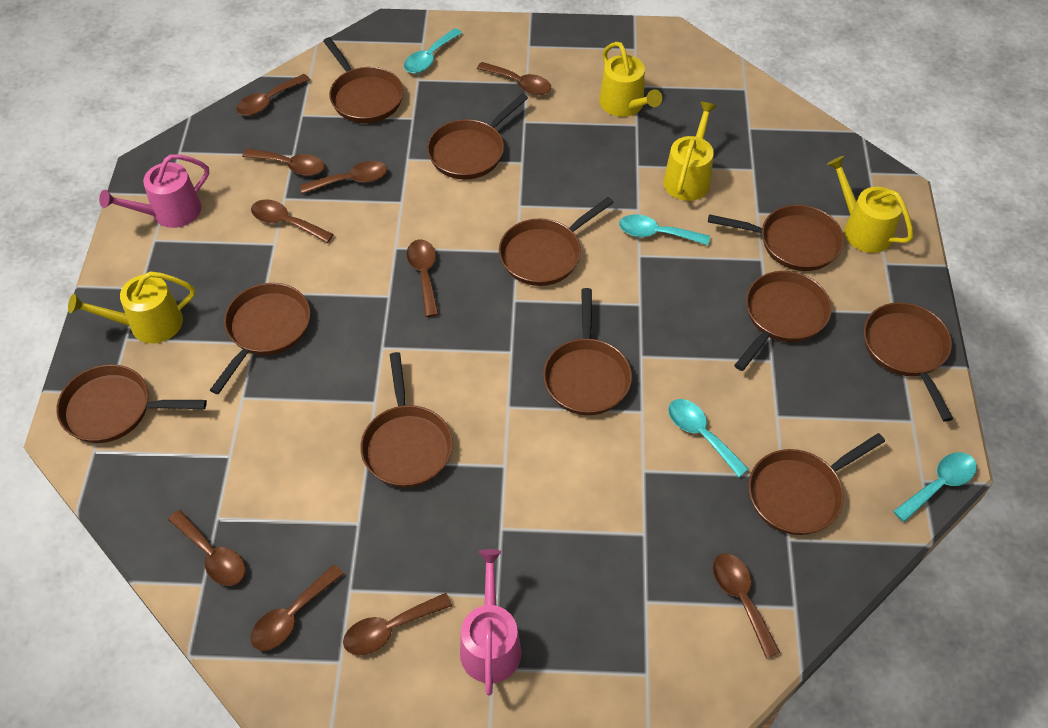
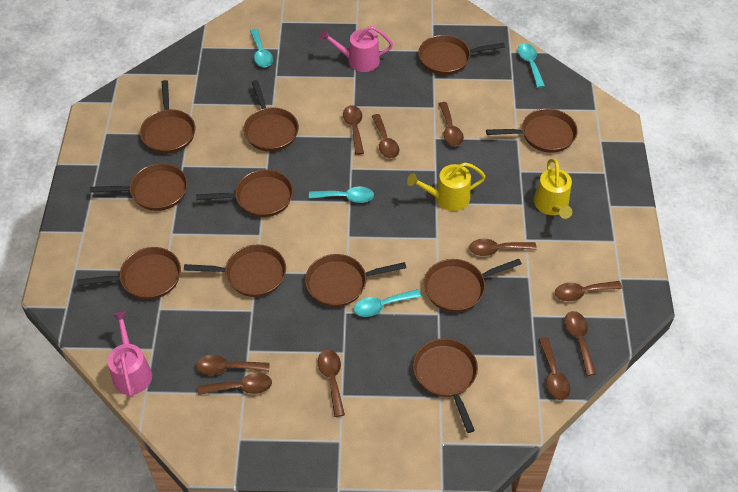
yellow watering can: [68,271,195,343] [599,42,662,117] [663,102,717,201] [827,156,913,253] = 4 -> [407,163,486,211] [534,158,572,219] = 2

